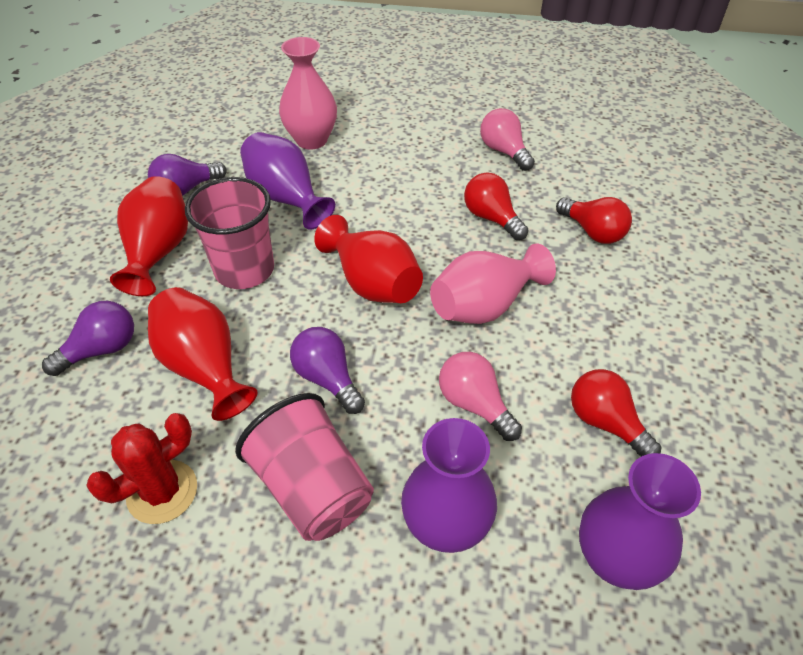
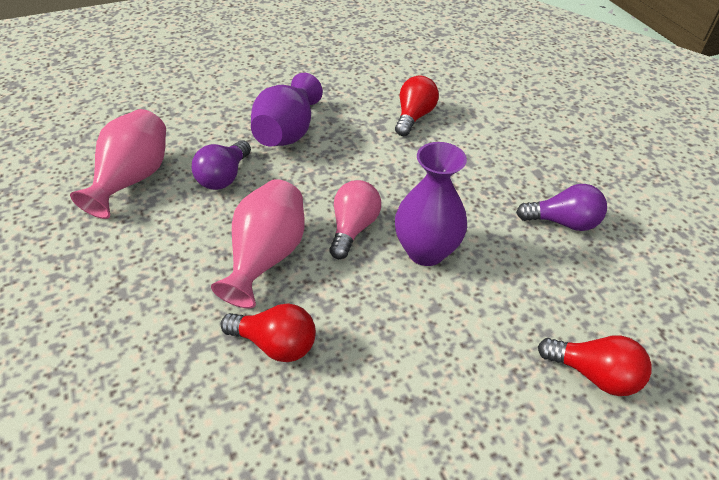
pink cup: [185,177,274,289] [235,393,374,541] = 2 -> none = 0
pink light bulb: [439,352,522,441] [480,108,535,171] = 2 -> [329,180,381,259] = 1
purple light bulb: [42,301,134,376] [148,154,227,196] [290,327,365,414] = 3 -> [192,140,251,190] [516,184,607,231] = 2
purple vase: [240,132,335,230] [401,418,497,553] [579,453,701,590] = 3 -> [251,73,323,146] [395,142,467,266] = 2
red cactus: [86,413,197,524] = 1 -> none = 0
red vase: [110,176,188,296] [148,287,258,421] [314,215,423,303] = 3 -> none = 0

